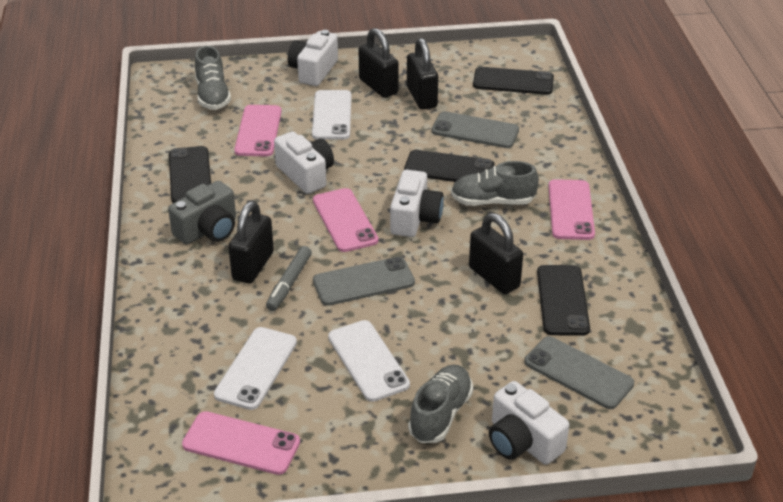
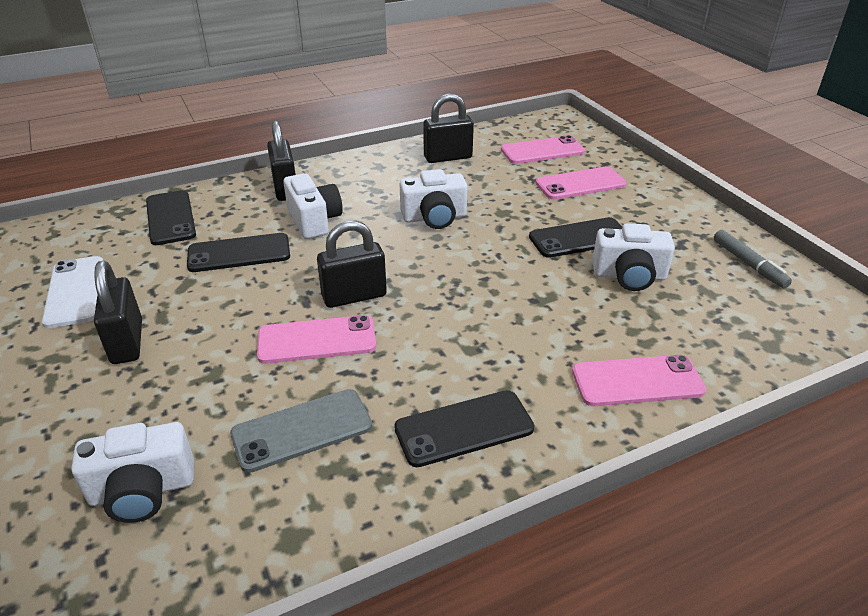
grey camera: [168,181,236,245] = 1 -> none = 0
grey phone: [313,257,415,306] [432,111,519,148] [525,336,634,409] = 3 -> [230,389,372,473] = 1
grey shoe: [195,46,231,110] [408,365,473,443] [451,161,539,206] = 3 -> none = 0
white phone: [214,327,297,410] [312,90,351,140] [328,320,410,402] = 3 -> [42,256,103,328] = 1

